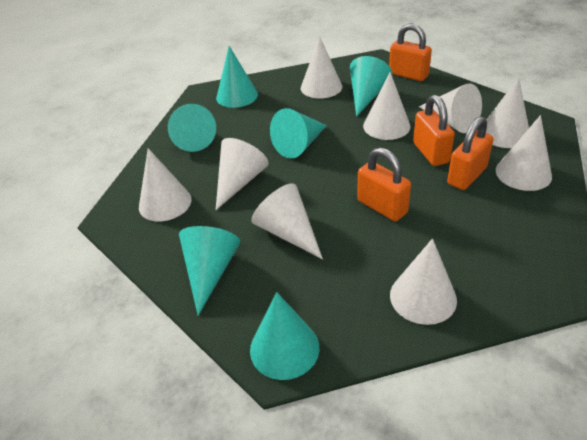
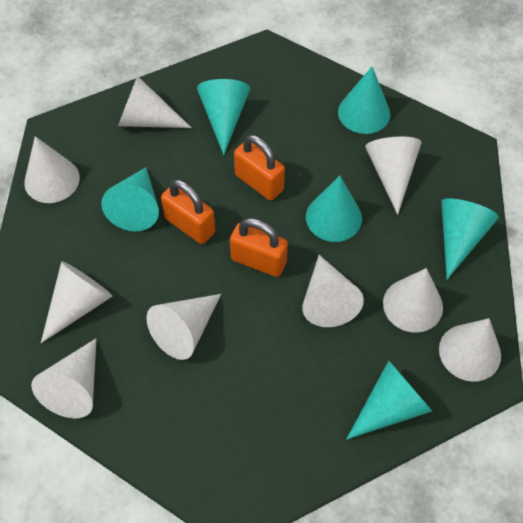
orange padlock: [357,148,411,221] [389,24,432,81] [413,95,455,166] [447,116,494,190] = 4 -> [161,179,215,244] [230,218,288,277] [234,135,285,200] = 3

